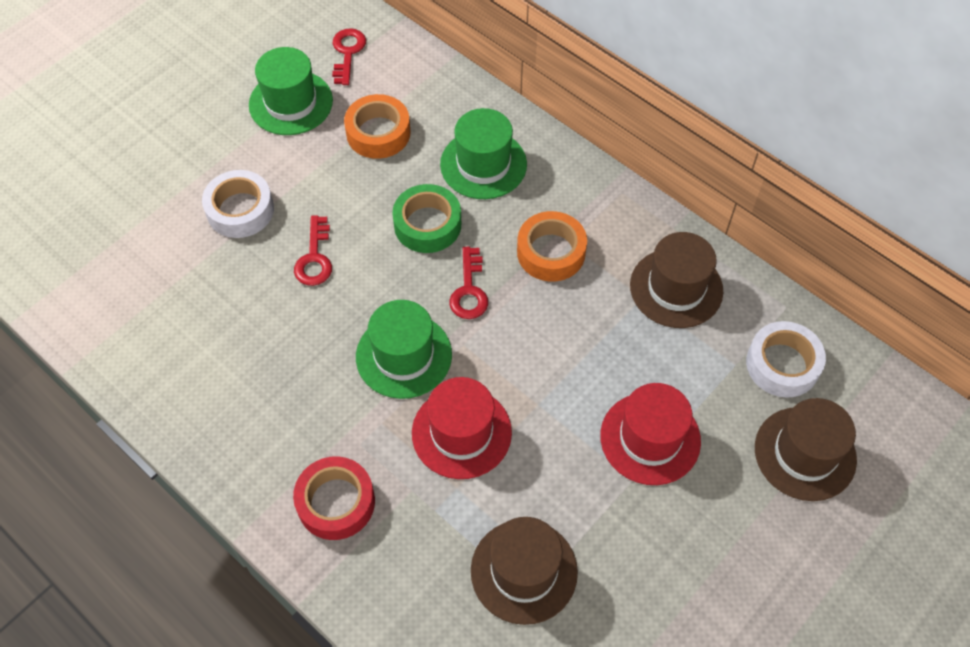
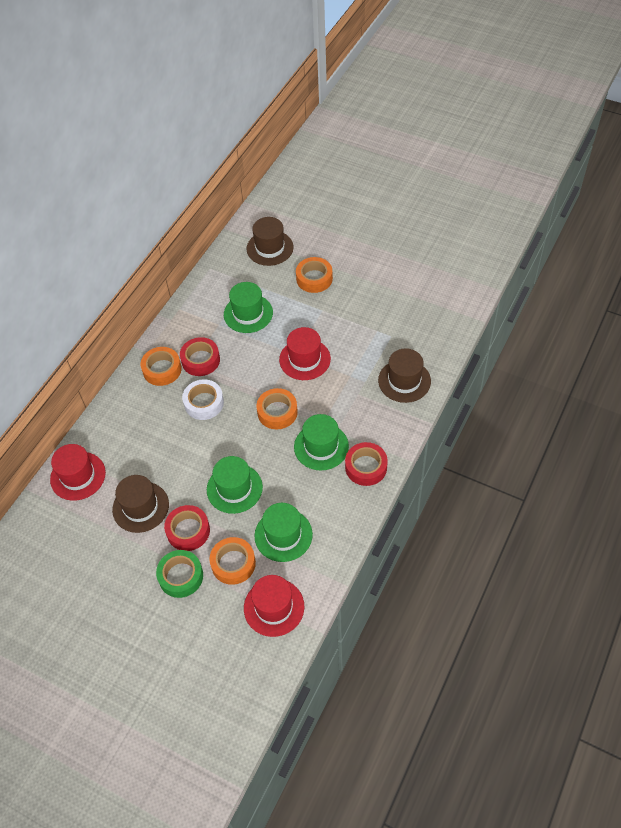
green hat: [249,47,333,135] [356,300,452,399] [440,108,527,199] = 3 -> [207,456,263,514] [224,282,273,333] [254,503,313,562] [294,414,349,470] = 4
orange tape: [344,94,411,159] [517,211,587,282] = 2 -> [141,347,182,386] [209,537,256,585] [256,388,298,430] [296,257,333,293] = 4
red hat: [412,377,512,479] [600,383,701,485] = 2 -> [50,444,106,501] [244,575,304,637] [279,327,331,380] = 3
red key: [294,215,332,286] [332,28,366,85] [449,247,488,319] = 3 -> none = 0
red tape: [293,456,375,540] = 1 -> [164,505,210,551] [180,337,220,376] [345,442,388,486] = 3
white tape: [202,170,274,238] [746,321,826,398] = 2 -> [182,379,224,420] = 1

